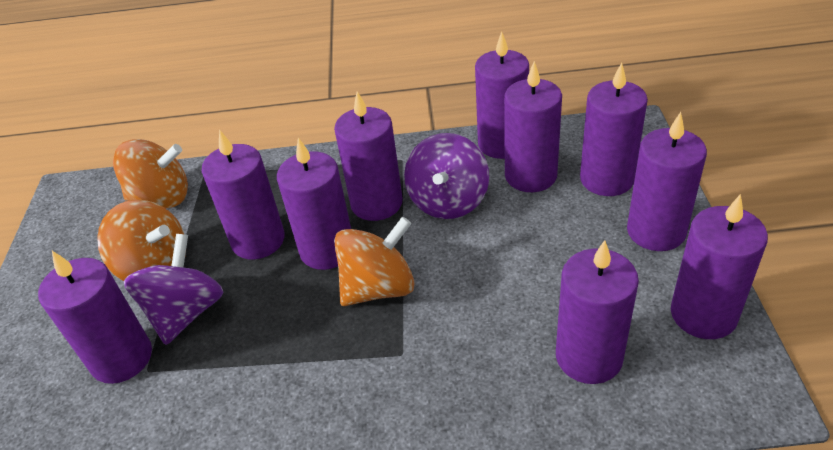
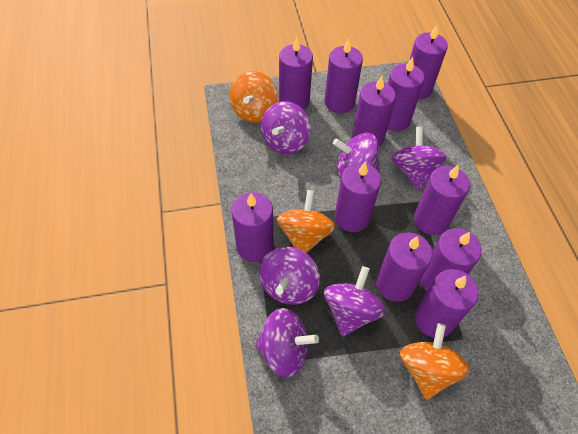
purple candle: [38,251,152,384] [202,130,285,260] [277,138,351,270] [334,91,403,221] [475,31,529,159] [504,61,562,192] [556,240,639,384] [580,63,648,196] [627,112,707,251] [671,194,768,339] = 10 -> [231,192,273,262] [279,37,313,110] [324,39,363,113] [335,162,381,232] [352,76,396,147] [376,232,432,302] [387,57,425,131] [409,25,448,99] [414,165,470,235] [415,269,479,338] [421,228,482,291] = 11
purple spinning top: [124,234,223,345] [404,133,489,219] = 2 -> [255,308,319,377] [259,247,320,305] [261,101,311,154] [324,266,386,337] [333,133,380,178] [391,127,447,190] = 6

